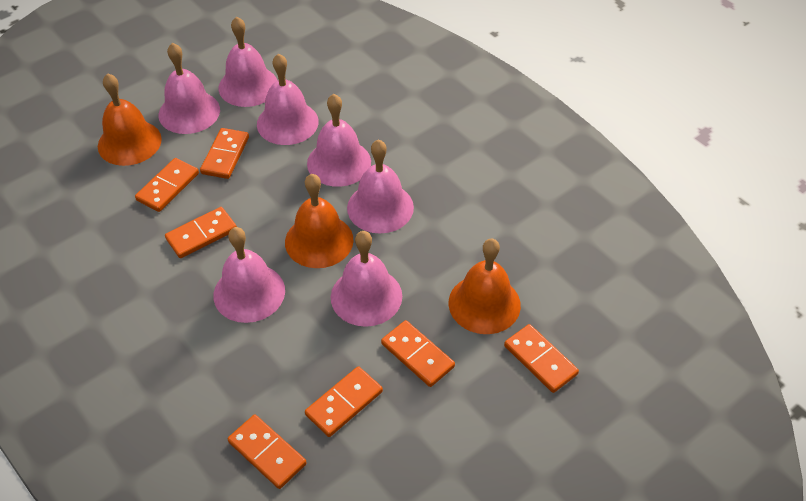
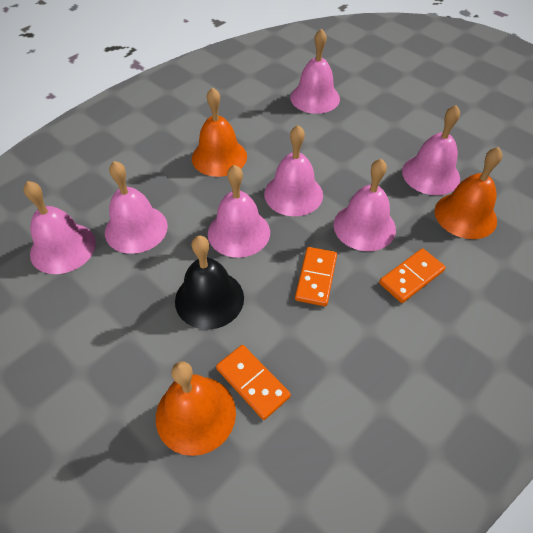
black bell: none = 0 -> [175,236,244,330] = 1
orange domino: [135,158,199,212] [165,207,237,258] [200,128,249,179] [228,415,307,489] [305,366,383,437] [381,320,455,387] [504,324,579,393] = 7 -> [216,345,291,420] [295,247,337,306] [379,248,446,303] = 3

